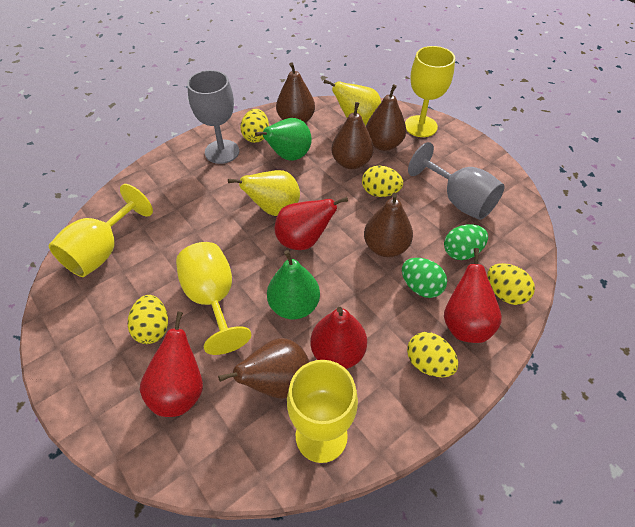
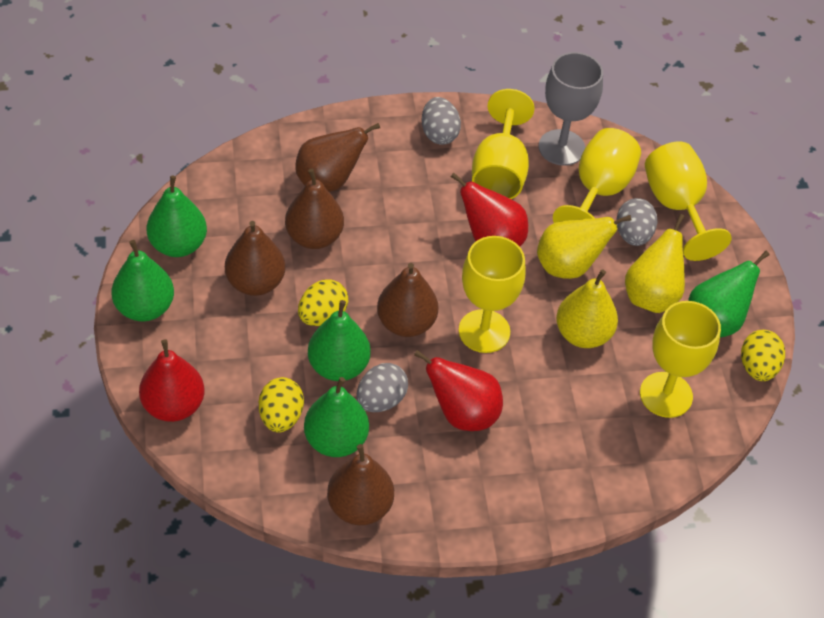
green egg: [402,258,447,298] [444,224,488,260] = 2 -> none = 0
green pear: [255,118,312,161] [267,250,320,319] = 2 -> [111,240,174,321] [147,176,207,257] [304,377,369,457] [308,300,371,381] [688,251,770,338] = 5
grey egg: none = 0 -> [357,363,408,412] [422,97,461,145] [617,198,657,246] = 3
grey goblet: [187,70,239,164] [408,142,505,220] = 2 -> [539,52,603,166] = 1
red pear: [140,312,203,417] [275,197,348,250] [310,307,367,369] [444,248,502,343] = 4 -> [139,339,204,422] [414,350,503,431] [451,173,528,247] = 3
yellow egg: [128,295,168,344] [240,109,269,143] [362,166,403,197] [407,332,458,377] [487,263,535,305] = 5 -> [259,377,304,432] [298,279,348,326] [741,330,785,381] = 3
yellow goblet: [48,184,153,277] [176,242,251,355] [287,360,358,463] [405,46,455,137] = 4 -> [459,236,526,353] [472,89,535,199] [553,128,641,223] [640,301,721,418] [645,142,732,261] = 5
yellow pear: [228,170,300,216] [324,79,381,126] = 2 -> [537,215,631,279] [556,269,618,348] [625,214,685,313] = 3

